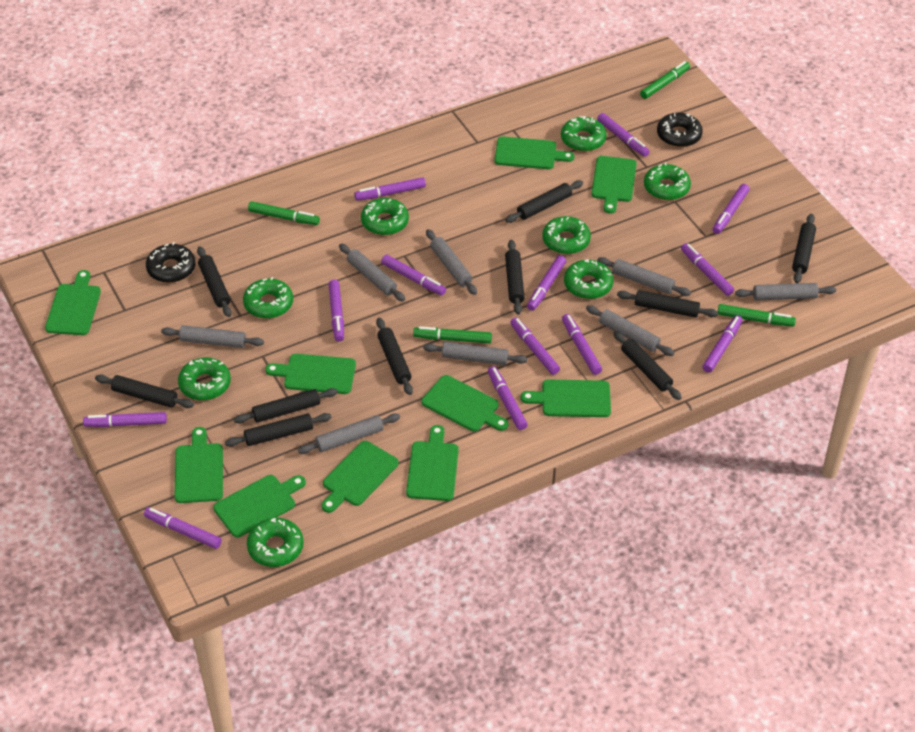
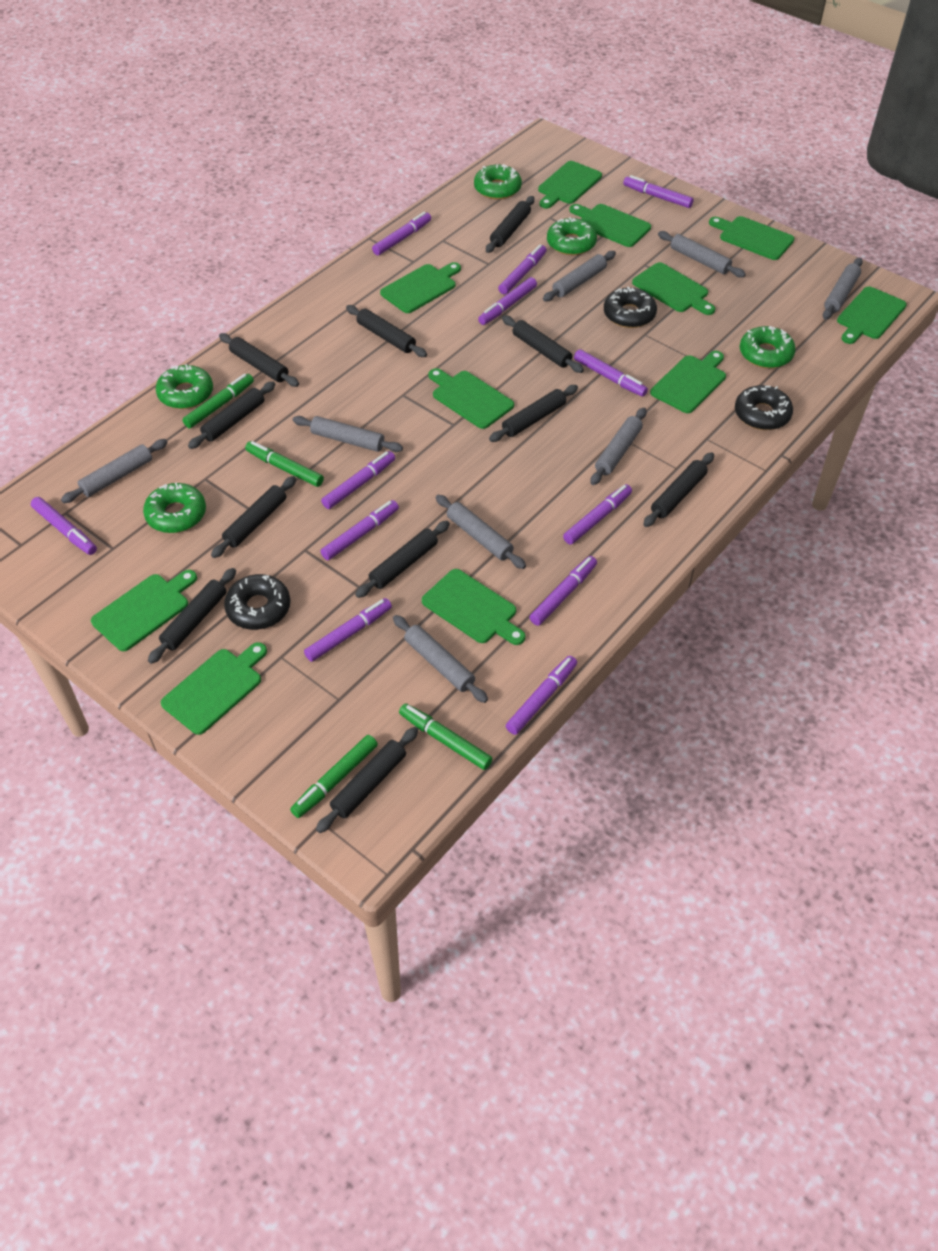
black donut: [146,242,195,283] [657,113,703,147] = 2 -> [224,574,290,630] [604,287,657,328] [735,385,793,430] = 3
black rolling pin: [95,375,194,408] [197,246,232,317] [225,413,331,447] [234,388,338,424] [376,318,413,395] [505,180,583,223] [505,240,525,314] [613,331,682,400] [617,290,718,318] [792,214,816,283] = 10 -> [148,568,236,664] [188,381,276,449] [211,476,296,558] [219,333,299,387] [316,727,418,833] [346,305,427,357] [355,521,450,598] [486,196,535,253] [489,385,578,442] [502,315,584,373] [643,452,714,527] = 11
green cutting board: [45,270,101,335] [175,427,223,503] [213,475,306,537] [265,354,356,394] [322,441,399,513] [406,425,459,501] [422,375,508,432] [494,137,574,169] [521,380,611,417] [591,156,637,214] = 10 -> [91,570,197,651] [161,642,267,735] [380,262,461,313] [422,569,525,645] [428,368,514,429] [538,161,602,208] [569,204,651,247] [632,262,715,315] [650,351,726,413] [709,216,794,260] [837,286,907,344] = 11
green donut: [178,357,231,400] [243,277,293,319] [247,518,304,567] [361,198,409,235] [542,216,591,254] [561,116,607,152] [564,259,613,299] [644,162,691,200] = 8 -> [143,482,206,533] [156,364,213,409] [474,164,522,200] [547,217,597,255] [740,326,796,368] = 5
purple marker: [83,412,167,427] [144,507,222,549] [329,280,344,342] [354,177,426,201] [381,255,446,296] [488,366,528,430] [510,317,560,375] [527,255,566,311] [562,314,602,375] [597,113,650,157] [681,243,734,296] [702,315,742,373] [713,184,750,234] = 13 -> [31,497,97,555] [304,598,392,662] [320,500,399,560] [321,451,395,509] [372,212,431,255] [478,277,537,325] [498,245,546,295] [506,656,577,735] [529,556,597,626] [563,484,632,544] [574,349,648,397] [623,175,694,208] = 12

